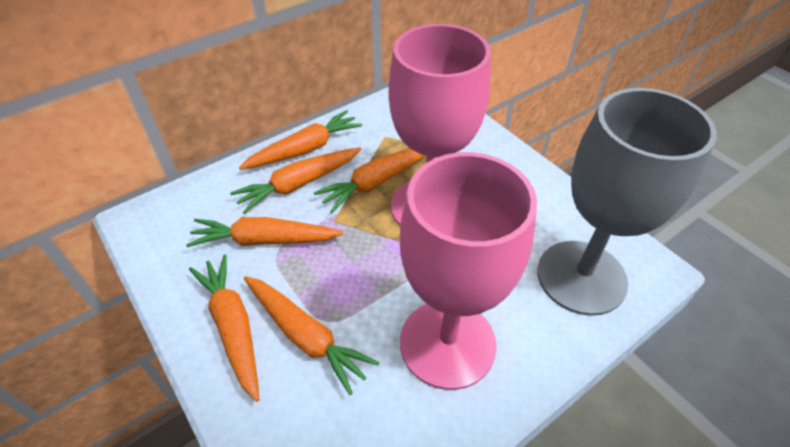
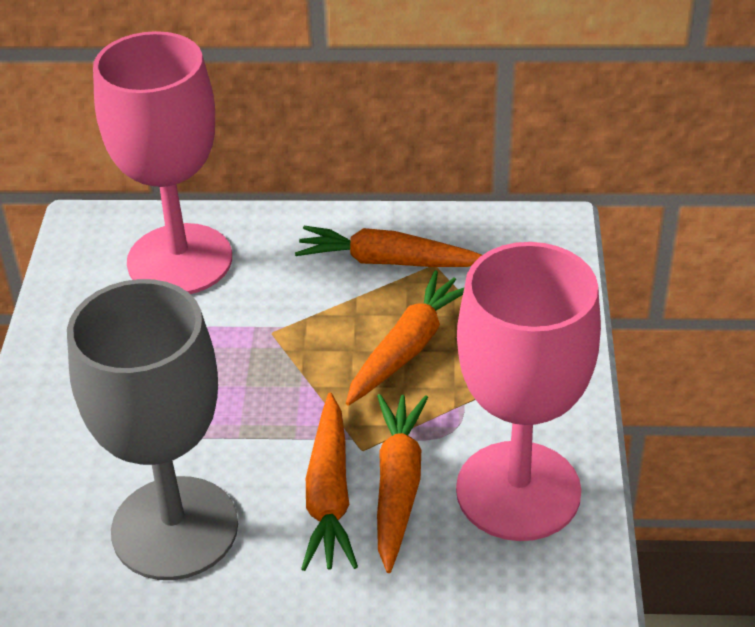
orange carrot: [186,217,343,247] [189,254,260,402] [230,147,361,214] [239,110,362,170] [244,276,379,395] [314,148,425,213] = 6 -> [295,226,482,267] [301,393,358,571] [346,270,464,406] [377,394,428,573] = 4

